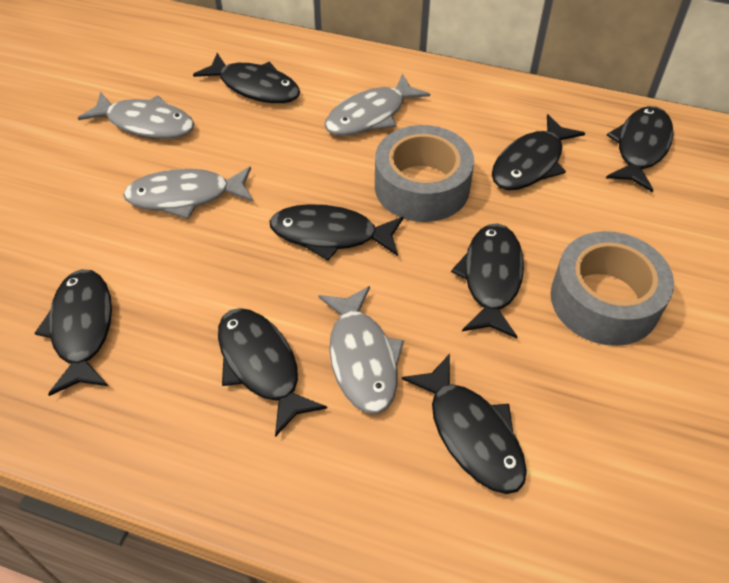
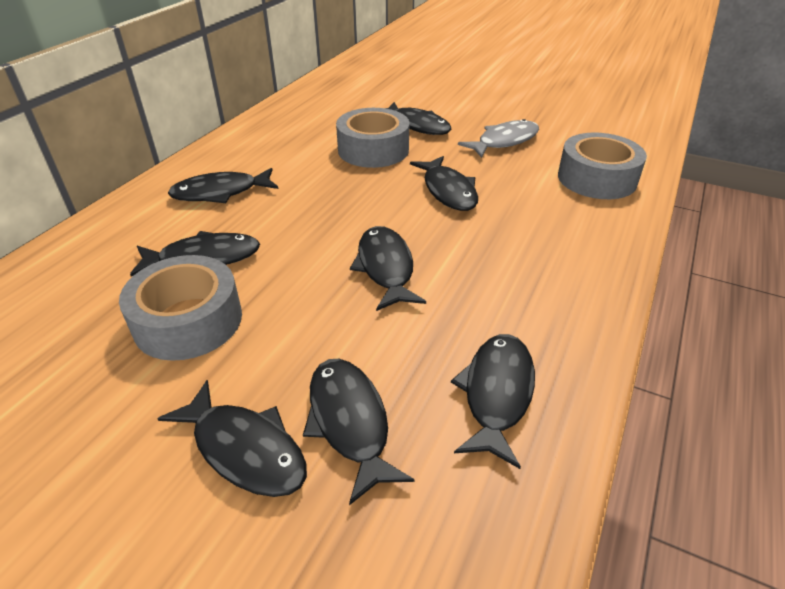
grey fish: [78,92,194,139] [123,166,253,219] [318,286,404,414] [324,74,430,136] = 4 -> [458,119,539,158] = 1
grey tape: [375,125,474,222] [551,231,674,346] = 2 -> [119,255,242,361] [336,108,409,168] [558,133,647,199] = 3

